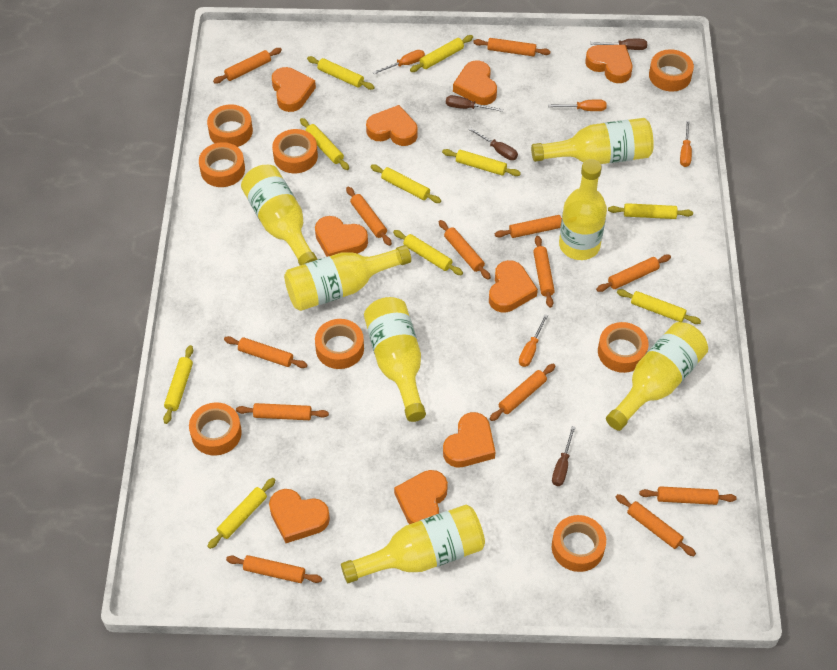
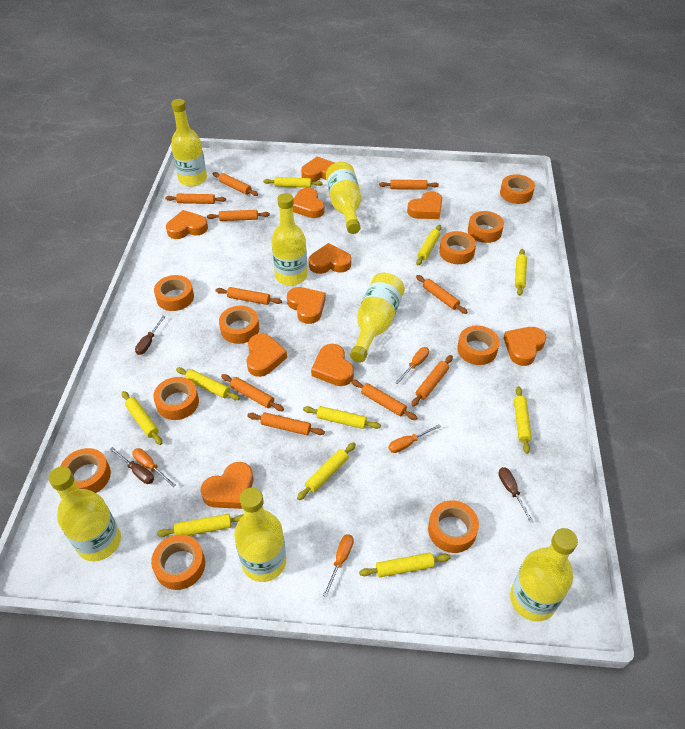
brown screwdriver: [446,95,503,112] [468,127,518,160] [552,426,576,486] [590,39,647,50] = 4 -> [110,447,154,484] [135,316,166,355] [498,467,534,523] = 3
orange heart: [269,489,330,543] [272,67,316,112] [315,216,368,257] [366,105,418,146] [394,470,448,524] [443,412,496,467] [453,60,497,105] [489,260,538,313] [585,45,632,83] = 9 -> [166,210,208,239] [201,462,253,509] [246,334,287,377] [287,287,326,324] [293,187,325,218] [301,156,334,182] [309,243,351,274] [311,344,354,386] [407,191,442,219] [504,327,547,366] = 10
orange rolling pin: [213,48,282,84] [224,336,307,368] [226,555,322,583] [236,403,329,420] [346,187,392,246] [439,220,491,280] [473,38,551,56] [490,364,555,421] [495,215,562,238] [533,236,555,308] [596,254,671,292] [616,494,696,556] [639,486,737,505] = 13 -> [165,194,226,204] [207,210,270,221] [212,172,258,196] [215,287,282,305] [221,374,284,411] [247,412,325,435] [352,380,417,420] [379,180,439,190] [411,355,453,407] [416,275,468,314] = 10
orange tape: [189,402,242,456] [199,142,245,187] [207,104,253,147] [272,129,318,173] [315,319,364,369] [552,515,606,572] [598,322,649,373] [649,49,694,92] = 8 -> [60,448,111,493] [151,535,205,590] [153,377,199,420] [154,275,194,311] [219,306,259,344] [428,500,479,553] [439,231,476,264] [457,325,500,365] [468,211,504,243] [500,174,535,204] = 10

